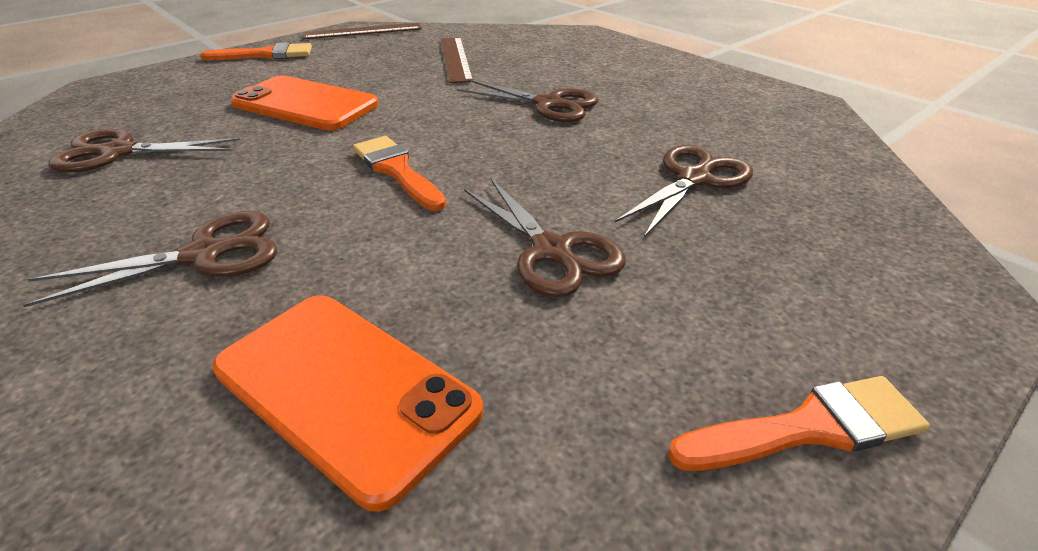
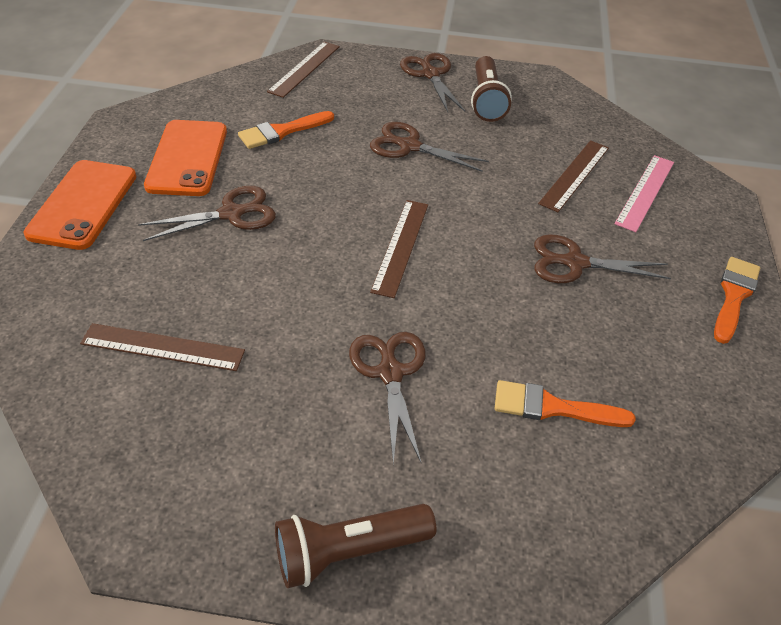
brown flashlight: none = 0 -> [275,504,436,588] [471,56,512,122] = 2
brown ruler: [303,23,422,39] [441,37,473,83] = 2 -> [80,323,245,371] [267,42,340,98] [370,200,428,298] [538,140,609,212] = 4
pink ruler: none = 0 -> [614,155,674,232] = 1

